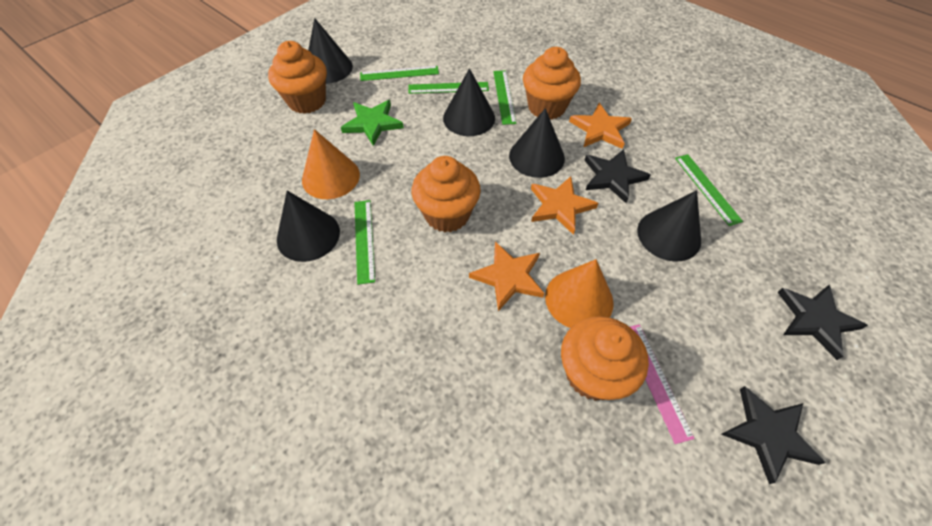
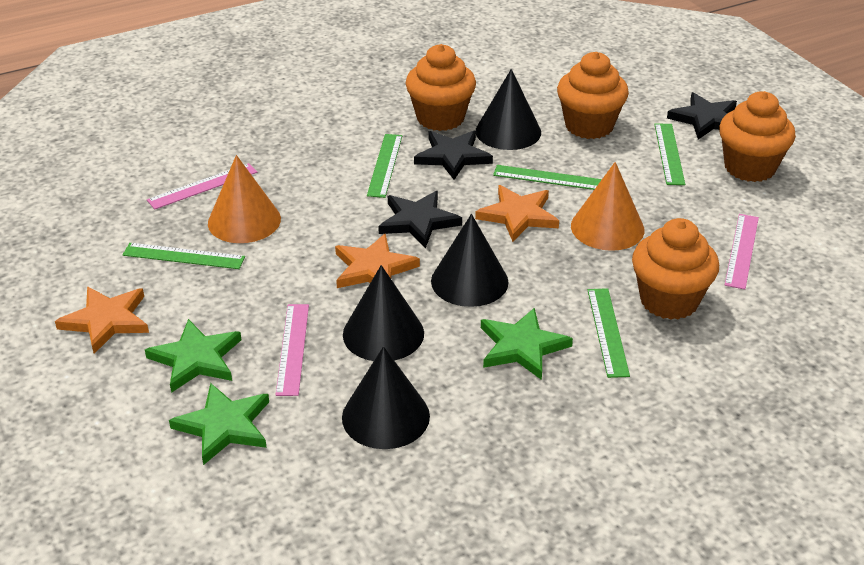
black cone: [277,191,340,262] [308,18,353,84] [443,68,495,136] [509,108,565,178] [637,190,701,262] = 5 -> [342,346,430,449] [343,265,424,361] [431,214,508,307] [476,69,541,150] = 4
green star: [341,100,404,146] = 1 -> [145,319,241,393] [169,383,269,465] [481,308,573,380] = 3
pink ruler: [630,324,695,444] = 1 -> [147,163,257,209] [276,304,309,396] [725,214,759,289] = 3

